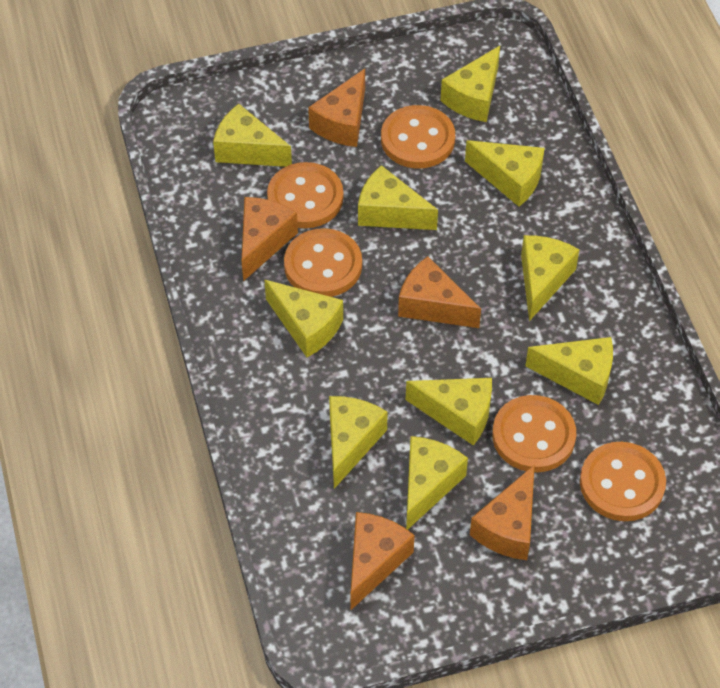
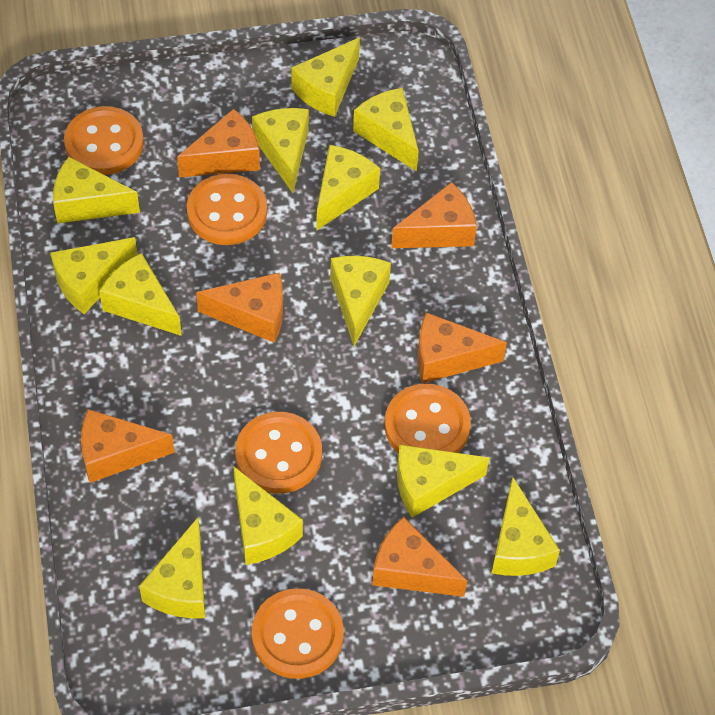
orange cheese: [242,197,298,281] [308,69,365,147] [350,512,415,610] [398,256,481,328] [470,464,535,560] = 5 -> [81,409,174,483] [177,109,260,177] [196,273,283,343] [372,517,467,597] [391,182,477,248] [418,312,507,383] = 6
yellow cheese: [213,104,292,167] [264,280,343,357] [329,396,388,489] [358,165,438,230] [406,378,492,446] [406,436,468,530] [441,46,500,122] [465,140,545,207] [521,235,580,321] [526,337,613,405] = 10 -> [50,237,137,314] [53,157,140,224] [99,253,182,336] [139,517,205,618] [233,466,303,565] [252,108,309,193] [291,37,360,117] [316,145,380,231] [330,256,391,346] [353,88,419,172] [397,445,489,518] [492,477,560,576] = 12

